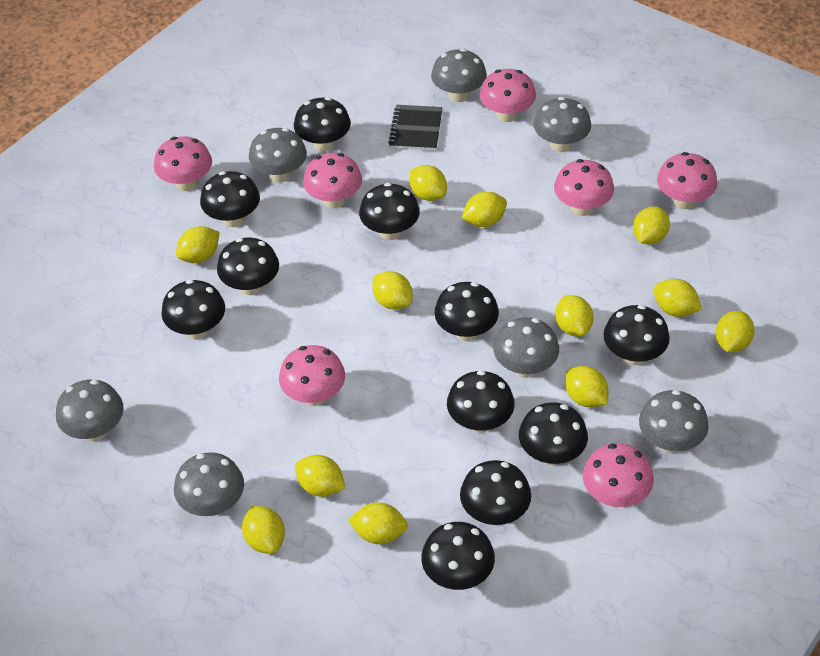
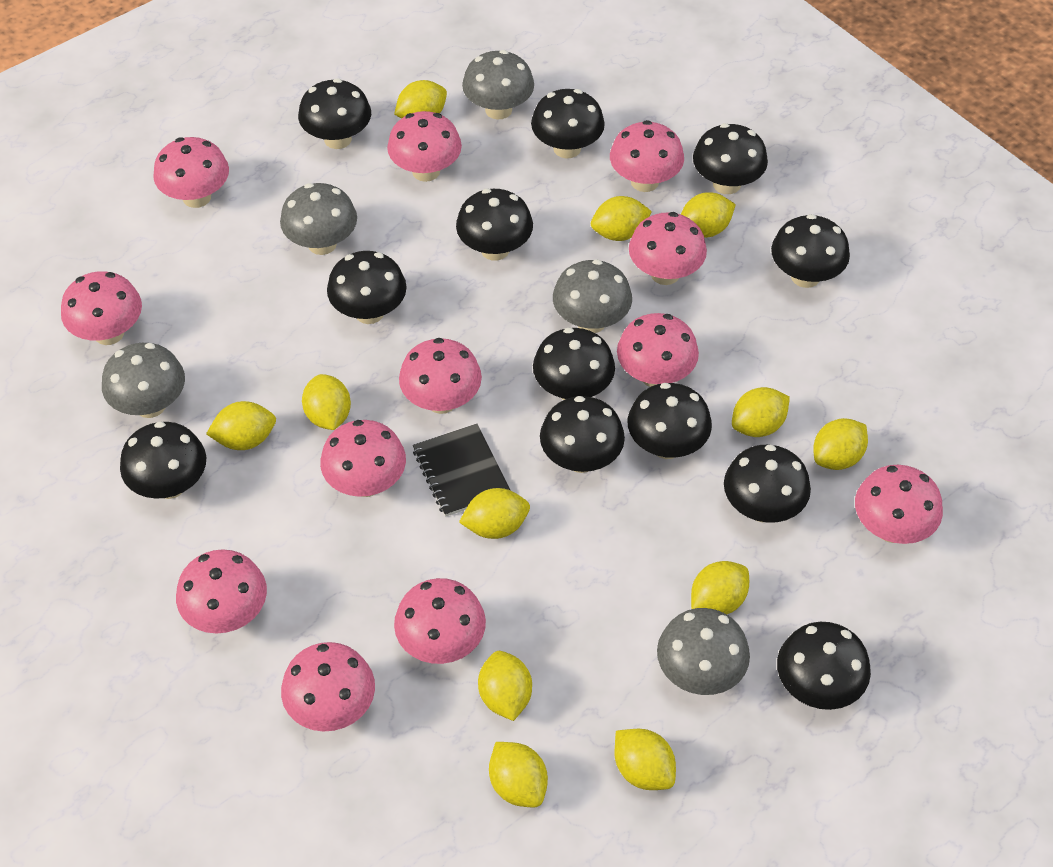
black mushroom: [161,280,225,339] [200,171,260,227] [217,238,279,295] [294,97,351,152] [359,183,420,240] [421,522,495,590] [434,282,499,341] [447,370,515,433] [460,460,531,525] [519,402,588,465] [604,305,670,365] = 11 -> [120,421,206,499] [298,78,371,149] [327,251,407,324] [456,189,533,261] [531,89,605,159] [533,328,615,400] [540,396,625,473] [628,383,712,459] [693,123,768,194] [724,444,811,523] [771,214,850,288] [777,622,871,710] = 12
grey mushroom: [56,380,124,441] [174,452,244,516] [249,128,307,182] [431,49,487,102] [493,317,559,378] [534,97,591,152] [639,390,709,453] = 7 -> [102,343,185,418] [280,183,357,255] [462,50,534,120] [553,259,632,333] [657,608,750,695] = 5
pink mushroom: [154,136,212,191] [279,345,345,406] [303,153,362,208] [480,69,536,122] [554,159,614,216] [583,443,654,507] [657,152,718,209] = 7 -> [61,271,142,345] [153,137,229,208] [176,549,267,634] [281,642,375,732] [320,420,406,497] [387,111,462,182] [394,578,486,664] [399,338,482,414] [610,120,684,192] [617,313,699,387] [629,212,707,285] [855,465,943,544] = 12

